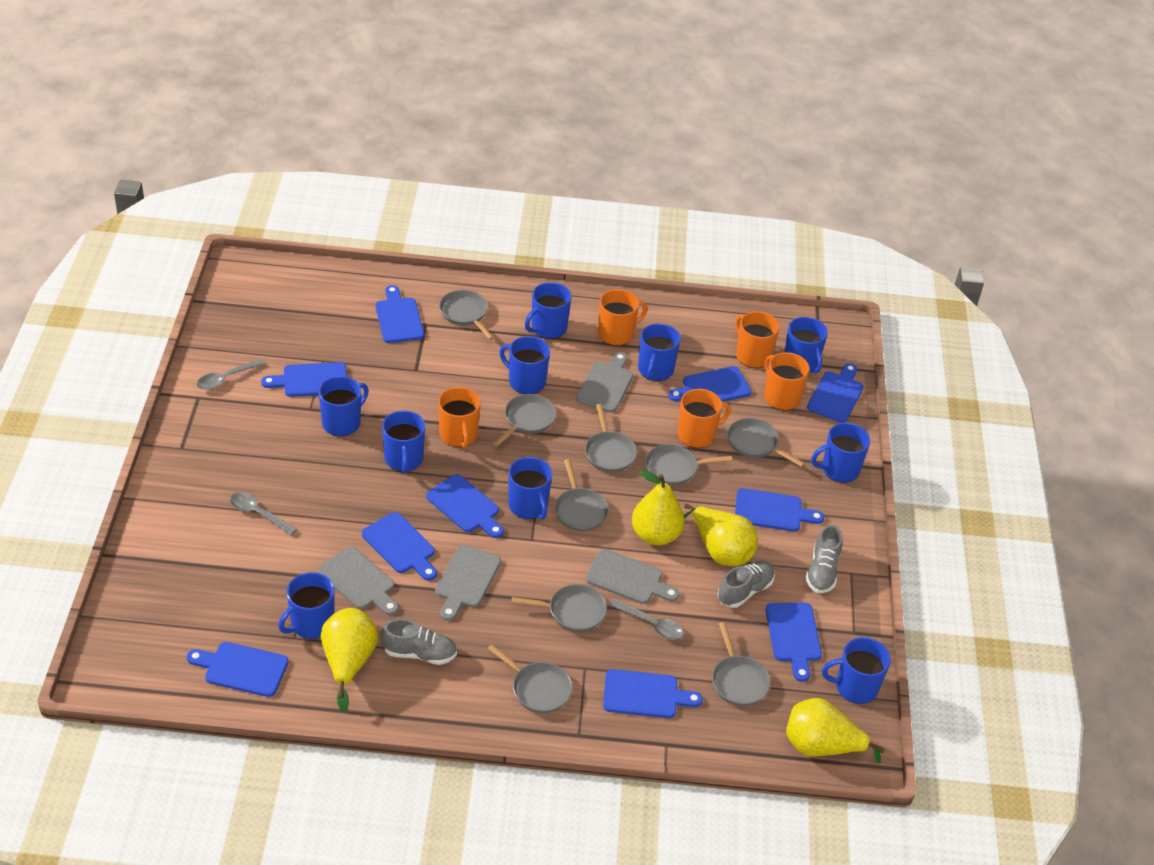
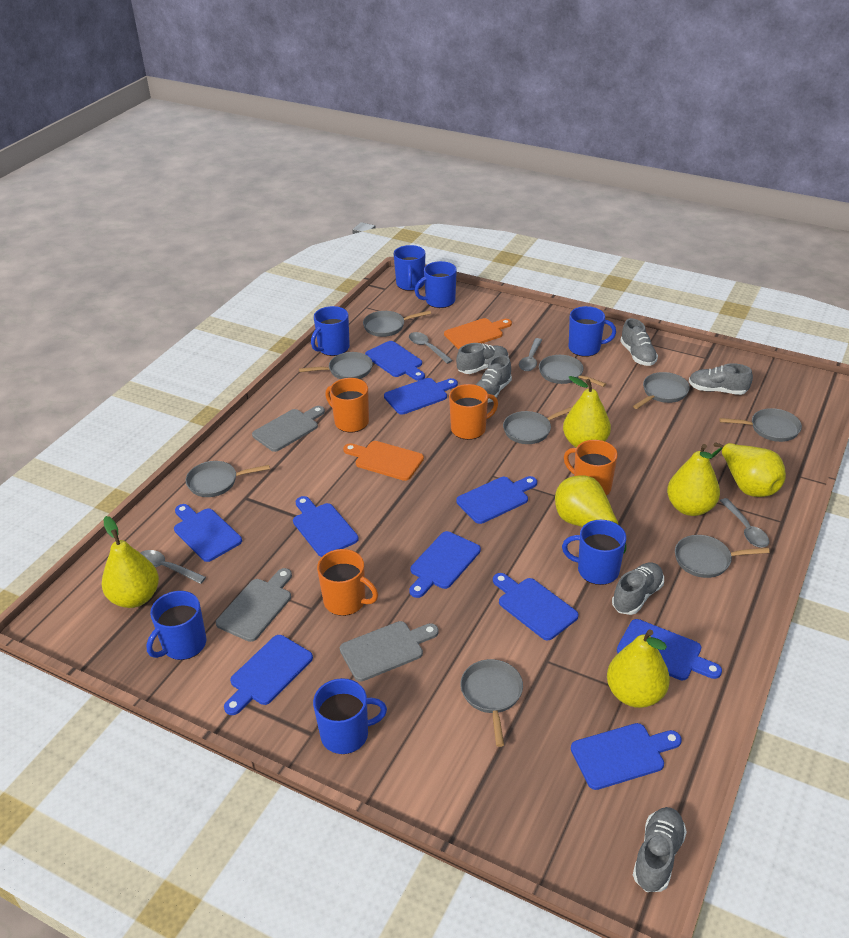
blue mug: [278,572,335,639] [318,376,369,436] [382,410,425,473] [499,336,550,394] [508,457,552,520] [525,282,572,339] [638,324,681,381] [784,317,828,373] [811,423,870,483] [822,637,891,704] = 10 -> [146,591,206,660] [311,306,350,356] [313,678,387,754] [394,245,425,291] [415,261,457,308] [562,520,626,585] [569,306,616,357] = 7
grey cutting board: [318,547,399,615] [435,545,501,621] [576,352,633,413] [586,549,679,604] = 4 -> [216,568,292,642] [252,406,325,452] [340,621,439,682] = 3
grey shoe: [381,619,457,665] [717,561,775,608] [805,525,843,593] = 3 -> [456,343,509,374] [476,355,512,403] [612,563,664,615] [620,318,658,366] [633,807,687,892] [689,363,753,395] = 6
grey spoon: [197,359,265,390] [230,492,297,535] [610,599,684,640] = 3 -> [140,550,206,584] [409,332,453,364] [519,338,542,371] [720,498,769,547] = 4
orange cutting board: none = 0 -> [343,441,424,481] [444,318,512,349] = 2
orange mug: [438,387,481,448] [598,289,647,346] [677,389,731,448] [735,311,780,368] [764,352,810,410] = 5 -> [317,549,378,616] [325,378,369,432] [449,384,498,440] [564,440,618,496] = 4
yellow pear: [321,608,378,712] [632,470,685,546] [684,504,758,566] [786,698,885,764] = 4 -> [102,516,159,608] [555,475,626,554] [563,376,611,447] [607,629,670,708] [667,444,720,516] [710,442,786,497] = 6

